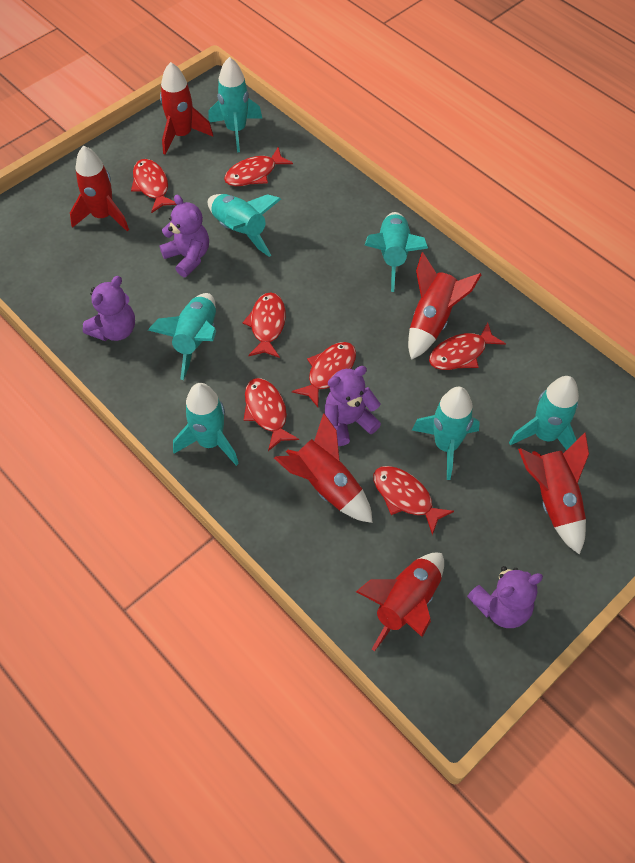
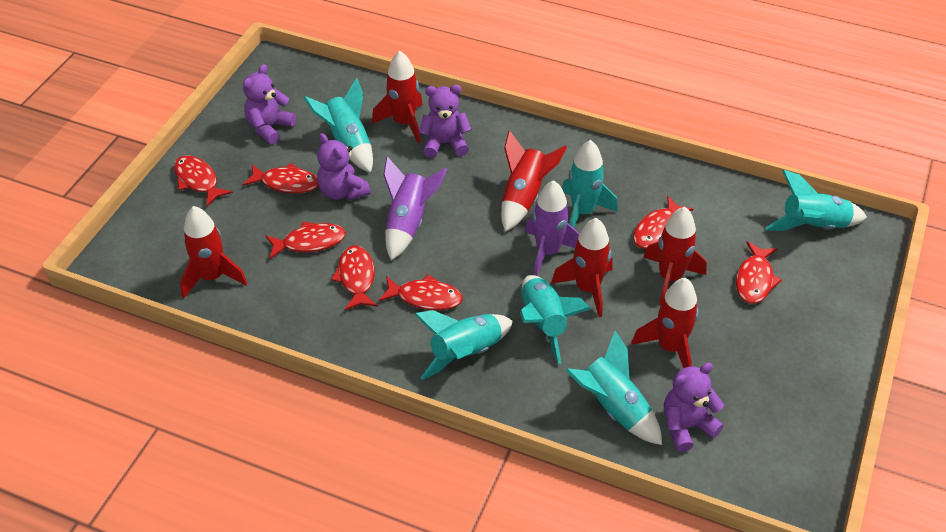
purple rocket: none = 0 -> [383,156,447,260] [525,180,580,276] = 2
turquoise rocket: [148,293,216,380] [173,383,239,466] [208,57,262,152] [208,194,281,257] [365,212,428,292] [412,387,480,480] [509,376,579,450] = 7 -> [304,78,373,173] [414,310,513,380] [520,275,591,364] [562,140,618,228] [565,331,662,445] [765,170,867,231] = 6

